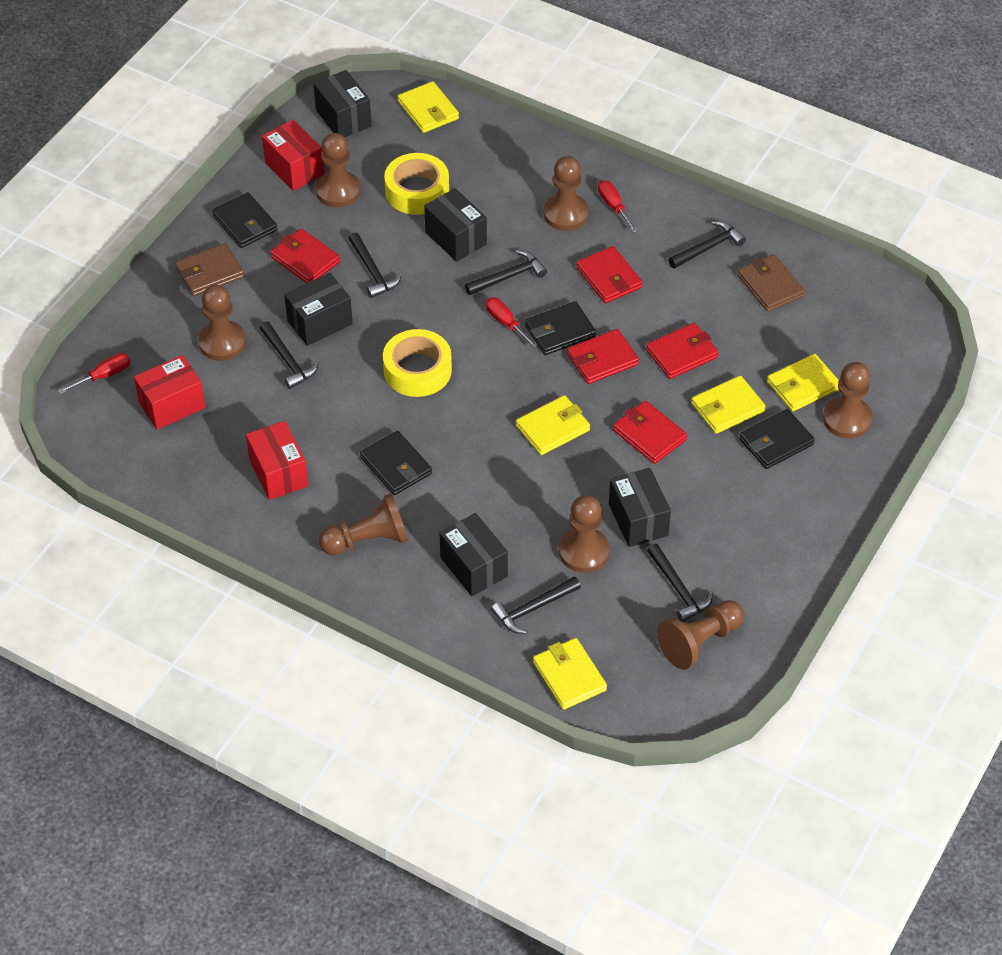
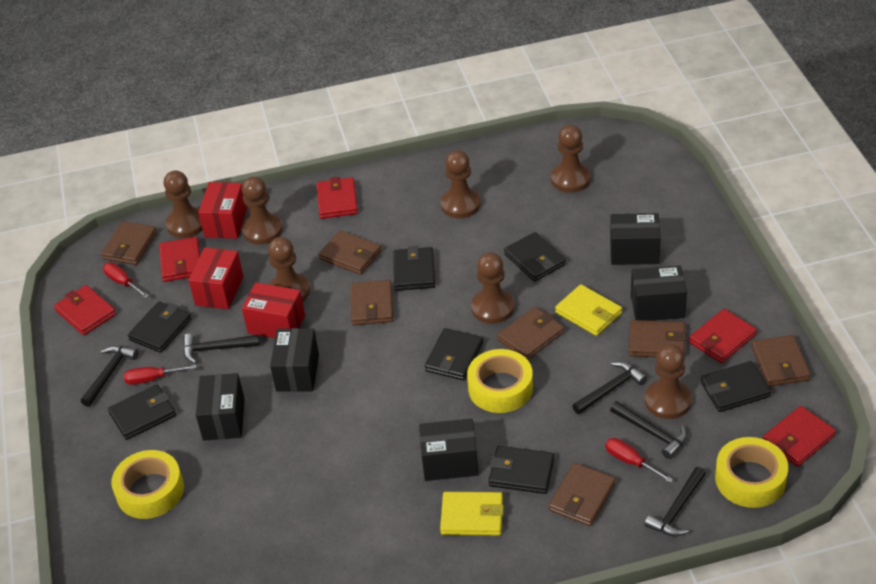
black hammer: [259,322,319,389] [348,233,402,298] [465,250,547,295] [491,576,581,634] [647,544,713,622] [668,221,746,269] = 6 -> [81,345,138,407] [183,333,260,364] [572,362,647,415] [610,401,687,459] [644,467,706,536] = 5
black wallet: [212,192,277,248] [360,431,432,495] [525,301,596,355] [739,409,815,469] = 4 -> [108,384,176,440] [128,301,192,353] [393,246,435,291] [425,328,483,380] [489,446,554,494] [504,232,566,282] [700,361,771,412] = 7
brown wallet: [175,243,244,296] [738,254,805,312] = 2 -> [101,221,157,265] [319,230,381,275] [351,280,393,325] [497,307,564,360] [549,463,616,526] [629,320,687,357] [752,335,811,387] = 7
yellow tape: [383,329,452,397] [384,153,449,215] = 2 -> [111,450,184,519] [467,349,533,413] [715,437,788,508] = 3
yellow wallet: [398,81,459,133] [516,395,590,455] [533,638,607,710] [691,376,766,434] [767,354,839,411] = 5 -> [440,492,504,536] [555,284,622,336] = 2

